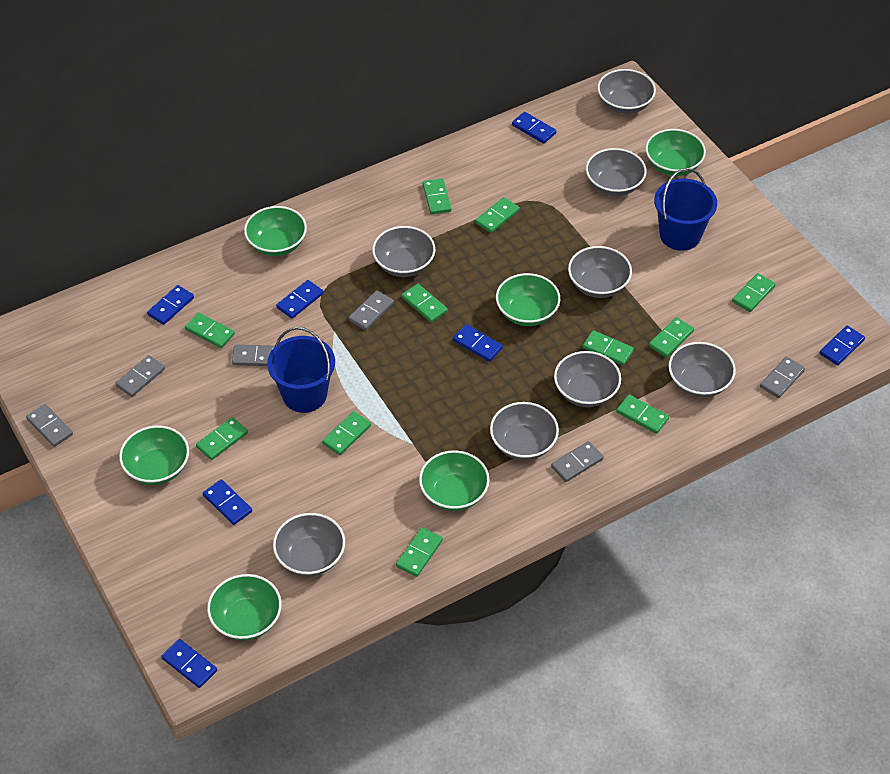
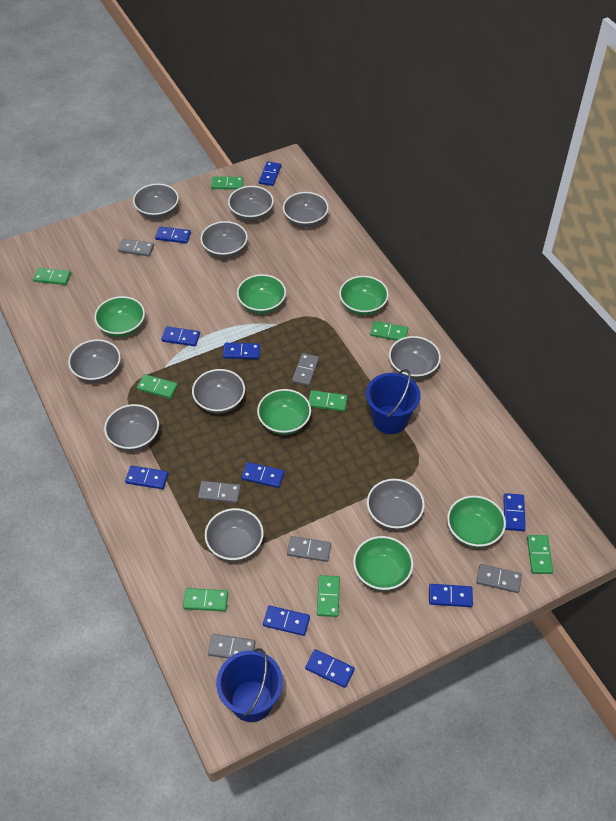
blue domino: [147,285,194,325] [161,639,217,688] [203,479,252,525] [276,280,324,319] [453,324,503,362] [512,112,556,144] [820,325,865,365] = 7 -> [125,465,169,489] [155,226,191,244] [161,326,200,346] [223,343,260,359] [241,462,284,488] [259,161,281,186] [263,605,310,636] [305,649,355,688] [429,584,473,607] [503,493,526,531] = 10
green domino: [185,312,235,348] [196,417,248,460] [322,411,371,455] [396,527,443,577] [402,284,448,323] [423,178,452,214] [475,197,520,233] [583,330,634,366] [616,395,669,434] [649,317,694,357] [732,273,776,312] = 11 -> [33,268,71,285] [137,374,178,399] [183,588,228,611] [211,176,244,190] [309,390,348,412] [317,575,340,617] [370,321,408,341] [527,535,553,574] = 8
grey bowl: [273,513,345,576] [372,226,435,277] [490,402,559,460] [554,351,621,407] [568,246,632,298] [586,148,646,196] [598,69,656,114] [668,342,736,398] = 8 -> [68,339,121,382] [104,404,159,451] [133,184,179,219] [192,369,245,414] [201,221,248,258] [205,508,264,561] [228,186,274,221] [283,192,329,227] [367,479,425,530] [389,336,441,379] = 10

